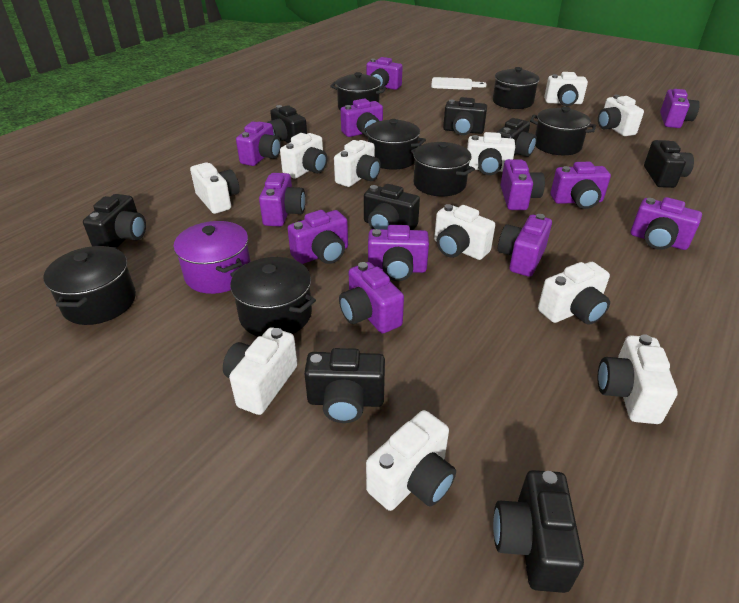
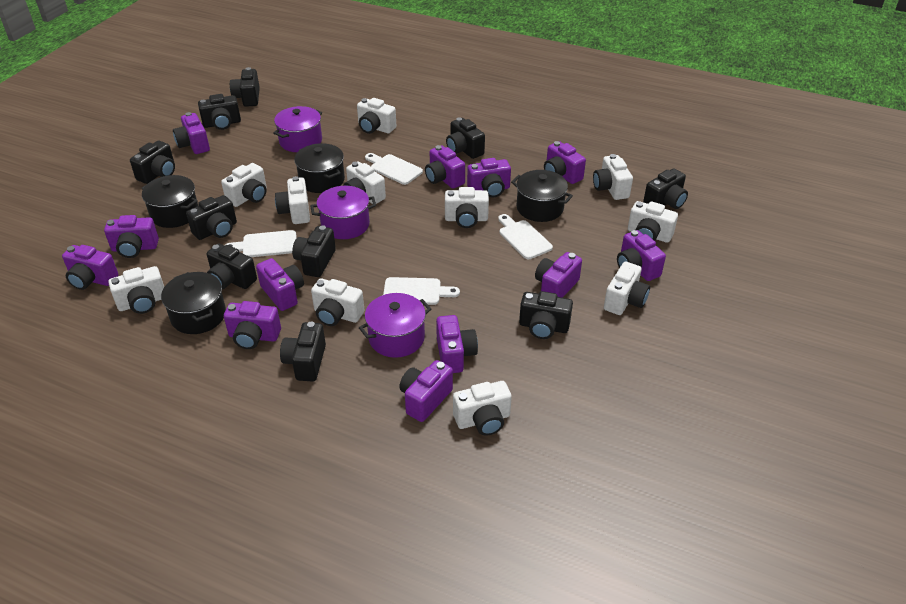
black camera: [83,194,146,247] [267,105,307,143] [304,348,385,423] [364,184,420,230] [443,97,487,135] [493,470,584,593] [496,118,537,157] [644,140,694,188] = 8 -> [130,141,175,184] [186,195,237,240] [198,94,241,130] [207,244,257,290] [230,67,260,107] [280,322,326,382] [292,225,336,277] [446,117,485,159] [519,291,573,339] [643,168,688,209] = 10
black pot: [43,246,136,325] [230,257,316,337] [330,72,386,111] [361,119,426,170] [411,142,475,196] [493,67,540,109] [530,107,596,155] = 7 -> [142,175,198,228] [161,272,226,334] [294,143,345,193] [511,170,573,222] = 4
purple pot: [174,221,251,294] = 1 -> [273,106,322,152] [310,186,376,239] [359,293,431,358] = 3
white cutting board: [431,77,487,90] = 1 -> [224,230,296,257] [365,153,423,185] [383,277,460,305] [498,214,553,259] = 4

